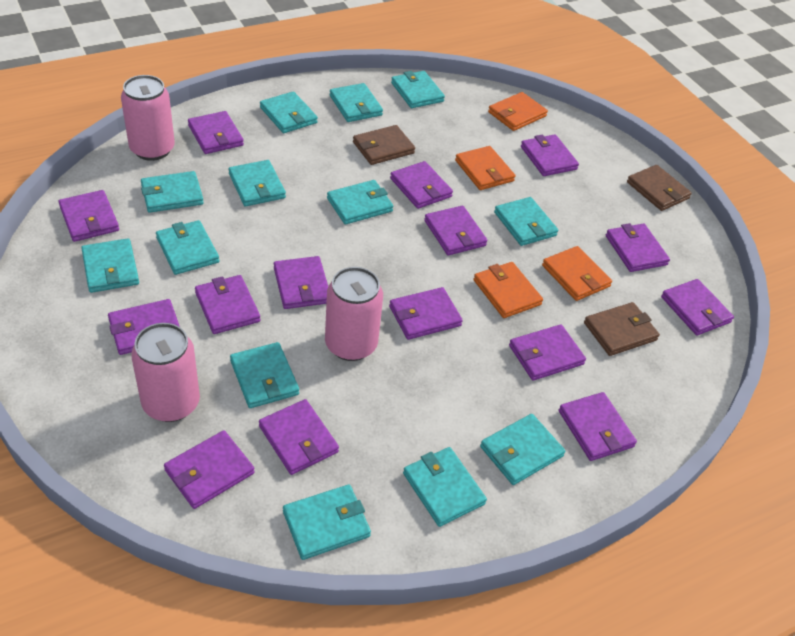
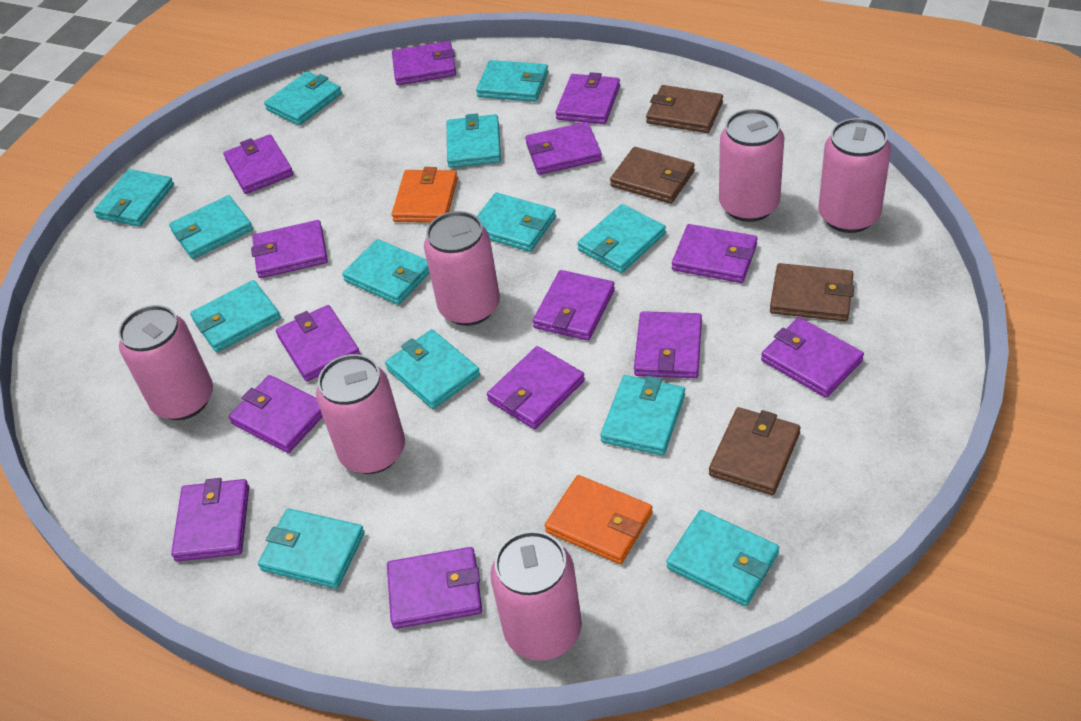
brown wallet: [353,125,415,165] [584,302,660,356] [627,165,692,211] = 3 -> [610,147,695,204] [646,85,723,133] [709,407,800,495] [770,263,854,322] = 4
orange wallet: [455,146,515,190] [474,262,543,318] [488,92,548,131] [542,246,612,301] = 4 -> [392,167,458,223] [545,475,653,564] = 2
pink can: [121,75,175,161] [131,323,200,422] [325,267,383,361] = 3 -> [118,305,213,420] [316,354,405,474] [424,211,500,326] [490,531,582,661] [719,109,784,222] [818,118,891,233] = 6
purple wallet: [59,190,119,242] [108,299,180,355] [164,430,255,509] [188,111,244,154] [195,275,260,334] [259,399,339,475] [274,256,328,309] [389,287,463,340] [390,161,453,209] [424,206,487,255] [509,324,586,381] [521,135,579,176] [559,392,637,461] [606,223,670,272] [661,279,734,335] = 15 -> [171,478,249,562] [223,134,294,194] [229,375,323,453] [251,220,328,278] [276,305,360,382] [387,547,482,629] [392,41,456,85] [487,346,585,429] [525,122,602,175] [533,270,615,341] [556,72,620,124] [634,311,702,378] [672,224,758,283] [761,317,864,398] = 14

